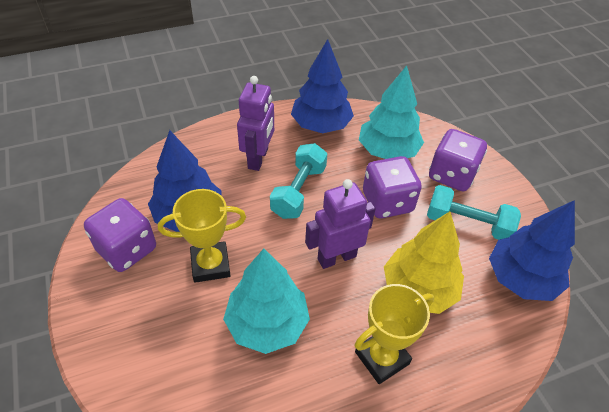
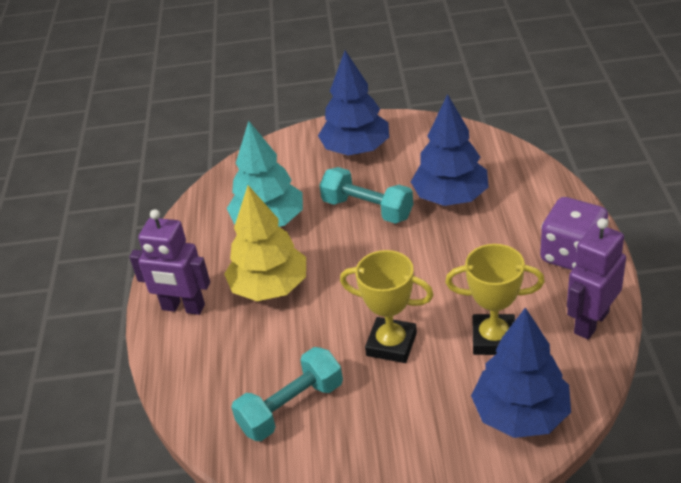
purple dice: [84,198,156,272] [363,156,422,218] [429,129,487,191] = 3 -> [540,197,609,270] = 1
turquoise tree: [223,249,310,354] [359,66,424,159] = 2 -> [227,121,303,227] = 1

